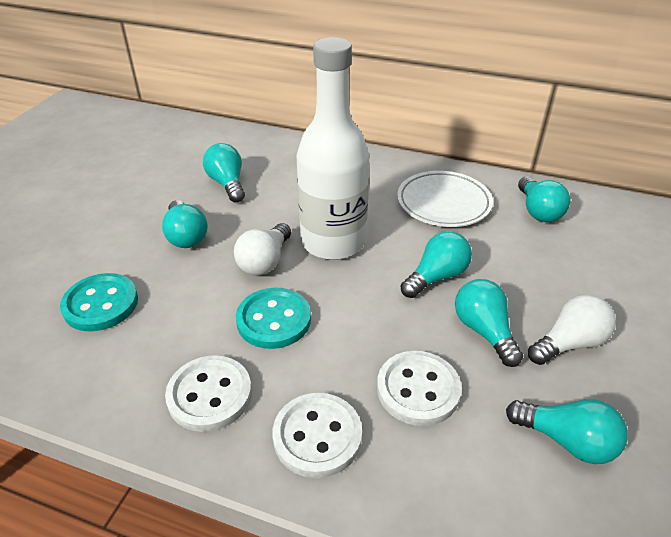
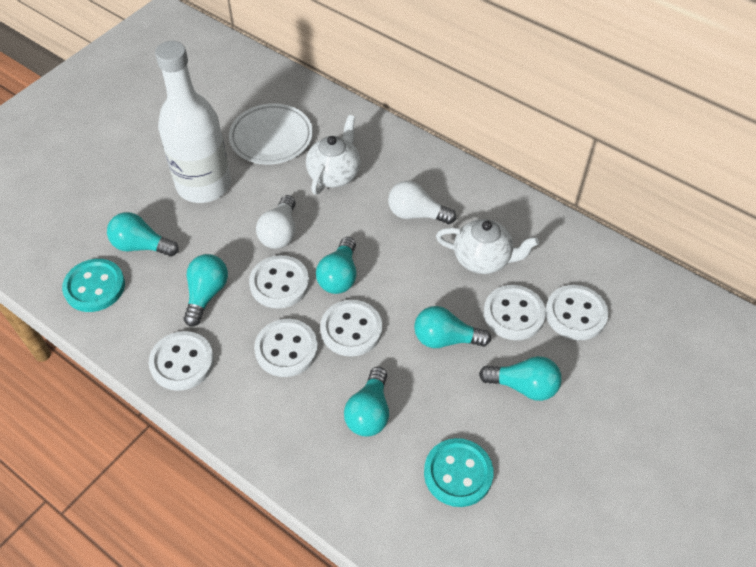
white button: [165,355,252,432] [272,393,362,478] [377,351,462,426] = 3 -> [149,331,214,391] [249,255,309,309] [254,319,318,377] [320,300,382,356] [484,285,546,340] [546,285,608,340] = 6
white teapot: none = 0 -> [306,115,361,195] [436,219,539,274] = 2

